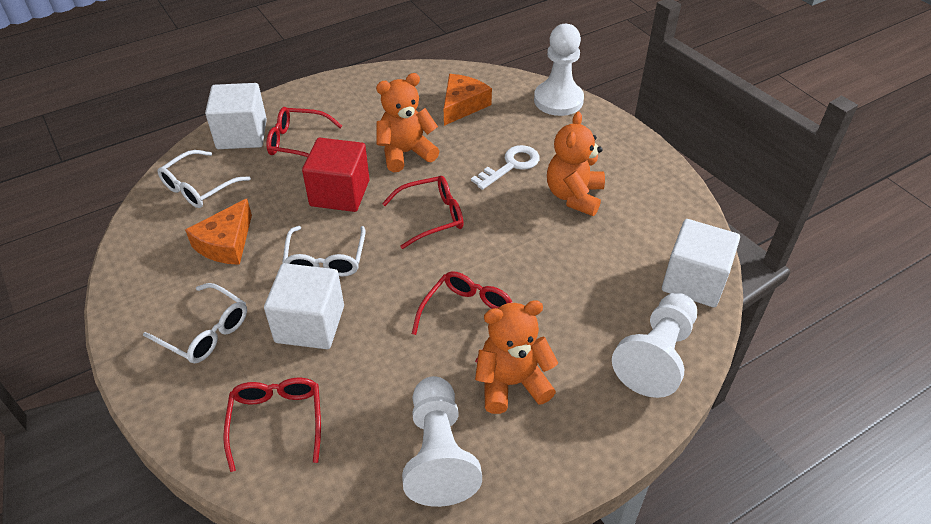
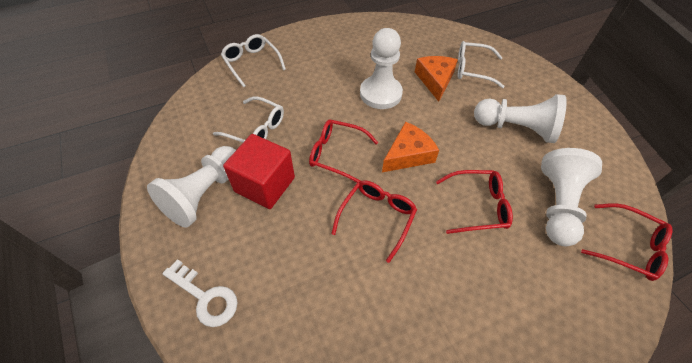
orange teddy bear: [376,73,440,172] [475,300,558,414] [547,112,605,216] = 3 -> none = 0
white cube: [205,83,267,149] [264,263,344,349] [662,219,740,307] = 3 -> none = 0
white pawn: [402,376,482,507] [534,24,584,116] [612,293,697,398] = 3 -> [147,146,236,228] [360,28,403,109] [474,94,567,143] [541,148,602,246] = 4

